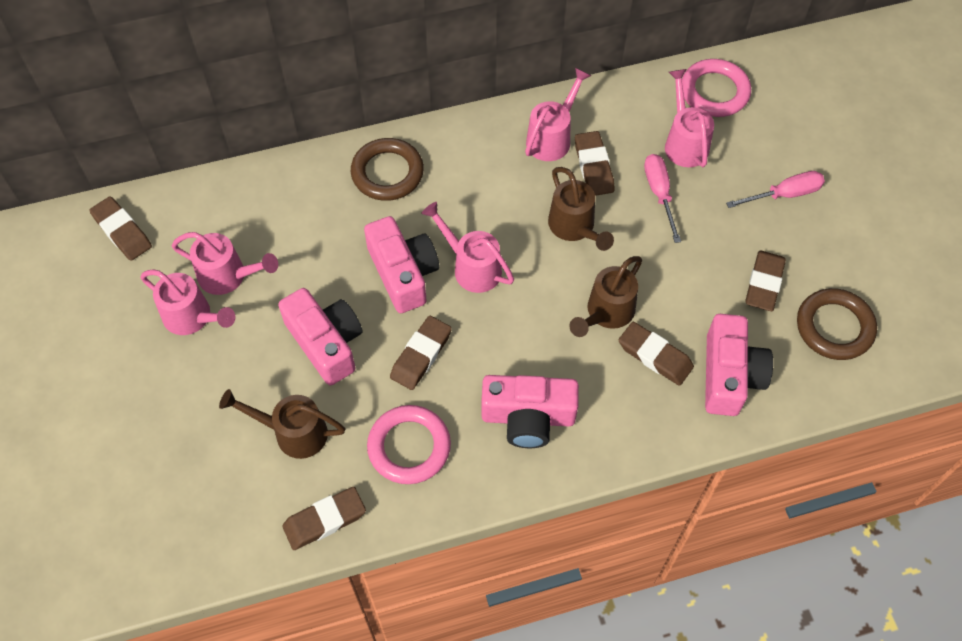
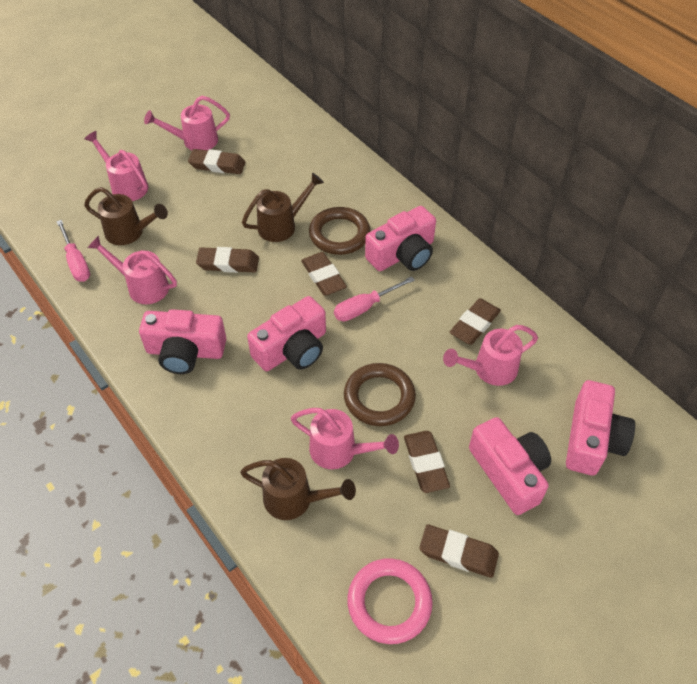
pink camera: [278,288,363,385] [364,216,439,313] [481,375,579,448] [705,314,773,416] = 4 -> [139,309,226,374] [247,296,326,371] [365,206,436,271] [469,417,551,515] [566,380,635,476] = 5
pink ring: [367,405,451,484] [682,59,751,117] = 2 -> [347,558,433,644] = 1

